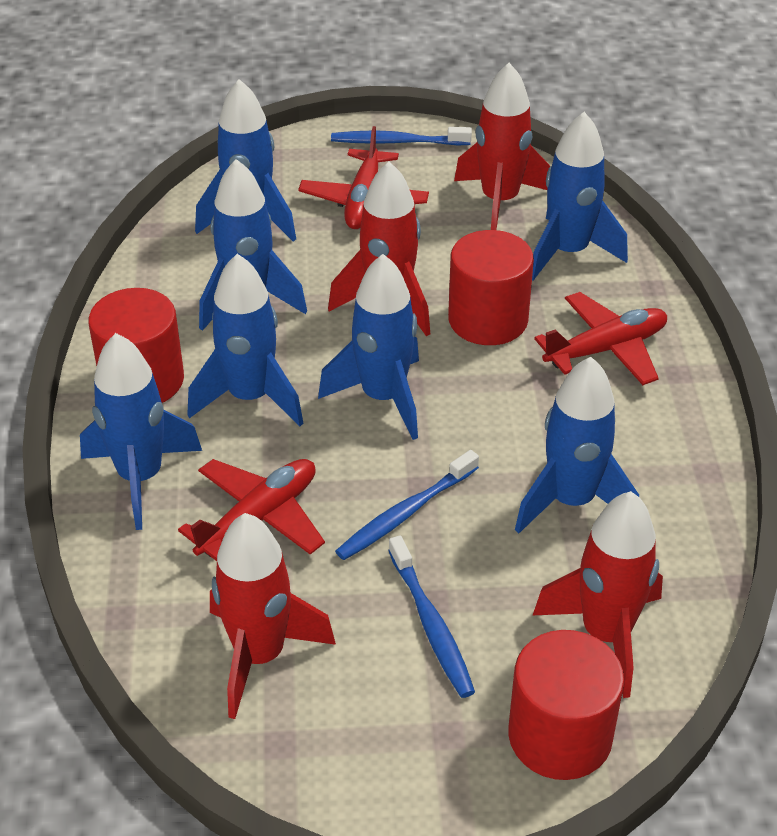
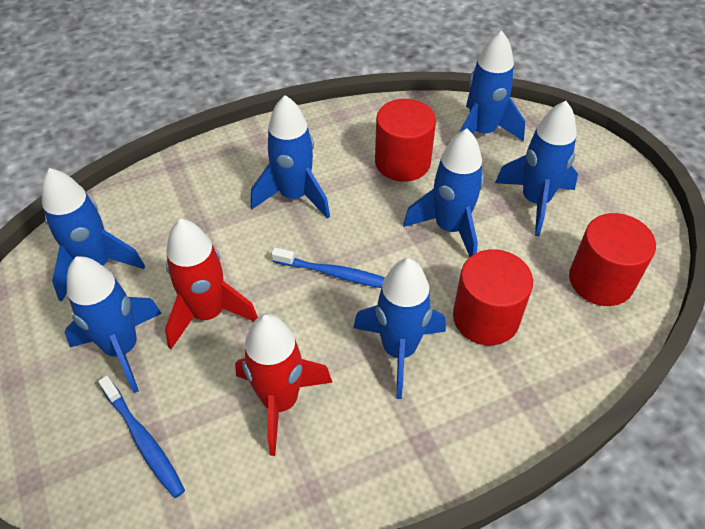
blue toothbrush: [331,127,472,145] [335,450,479,560] [388,535,475,698] = 3 -> [98,376,185,498] [271,247,385,288] = 2
red plane: [178,459,325,561] [298,126,429,229] [534,292,667,385] = 3 -> none = 0
red rocket: [210,513,336,719] [328,162,430,336] [454,63,550,230] [533,491,663,698] = 4 -> [165,219,258,349] [235,314,333,456] = 2

